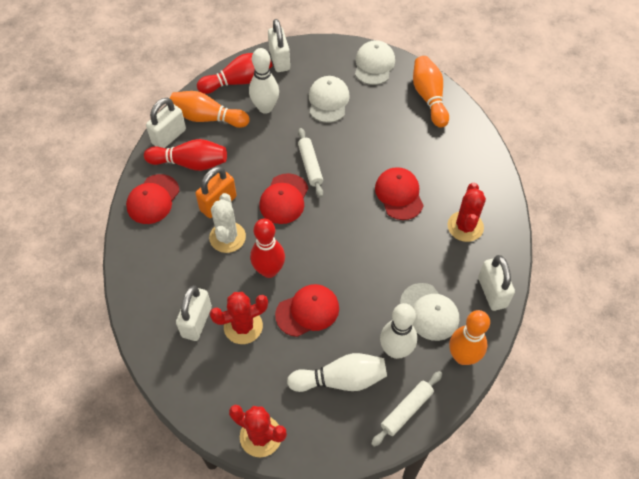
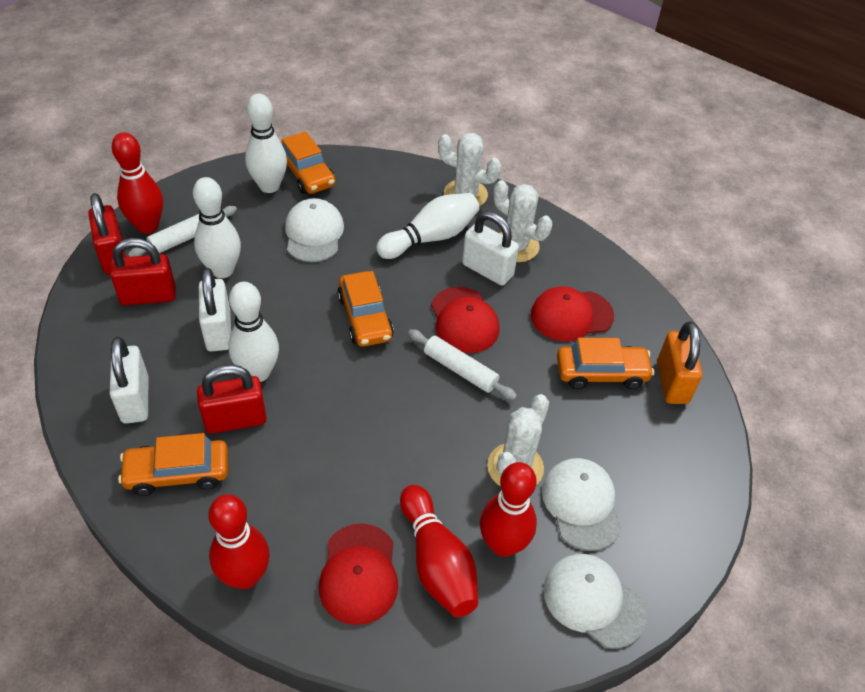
orange bowling pin: [170,91,249,128] [413,56,449,128] [449,310,490,365] = 3 -> none = 0
orange car: none = 0 -> [118,433,228,496] [280,131,335,194] [337,271,394,347] [557,338,654,389] = 4
red bowling pin: [144,139,227,171] [197,53,273,94] [250,218,285,278] = 3 -> [111,132,163,234] [209,494,270,589] [400,485,478,617] [480,462,537,557] = 4
red cactus: [210,292,268,344] [229,405,287,457] [448,183,486,242] = 3 -> none = 0
red cap: [126,174,179,224] [259,173,308,224] [275,284,339,337] [375,167,424,220] = 4 -> [319,523,398,625] [431,287,499,353] [531,286,614,341] = 3
red padlock: none = 0 -> [89,193,126,274] [110,238,176,305] [197,364,267,434] = 3
white bowling pin: [249,48,279,114] [287,353,387,392] [380,303,417,359] = 3 -> [193,177,241,278] [228,282,279,382] [245,93,287,193] [376,193,480,259] = 4
white cactus: [209,193,246,253] = 1 -> [438,133,502,207] [487,394,549,487] [493,180,552,262] = 3
white padlock: [146,98,186,148] [176,285,212,341] [268,19,290,72] [478,255,515,311] = 4 -> [110,337,148,424] [199,268,231,352] [462,211,519,285] = 3

